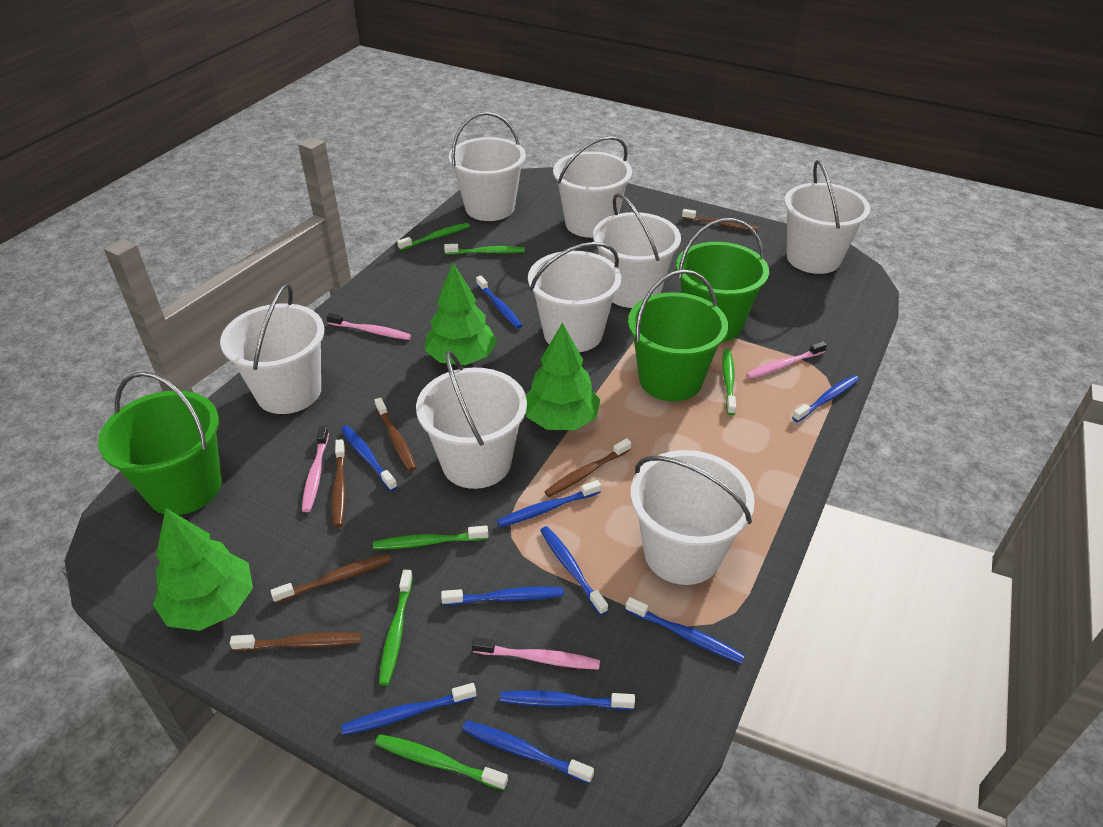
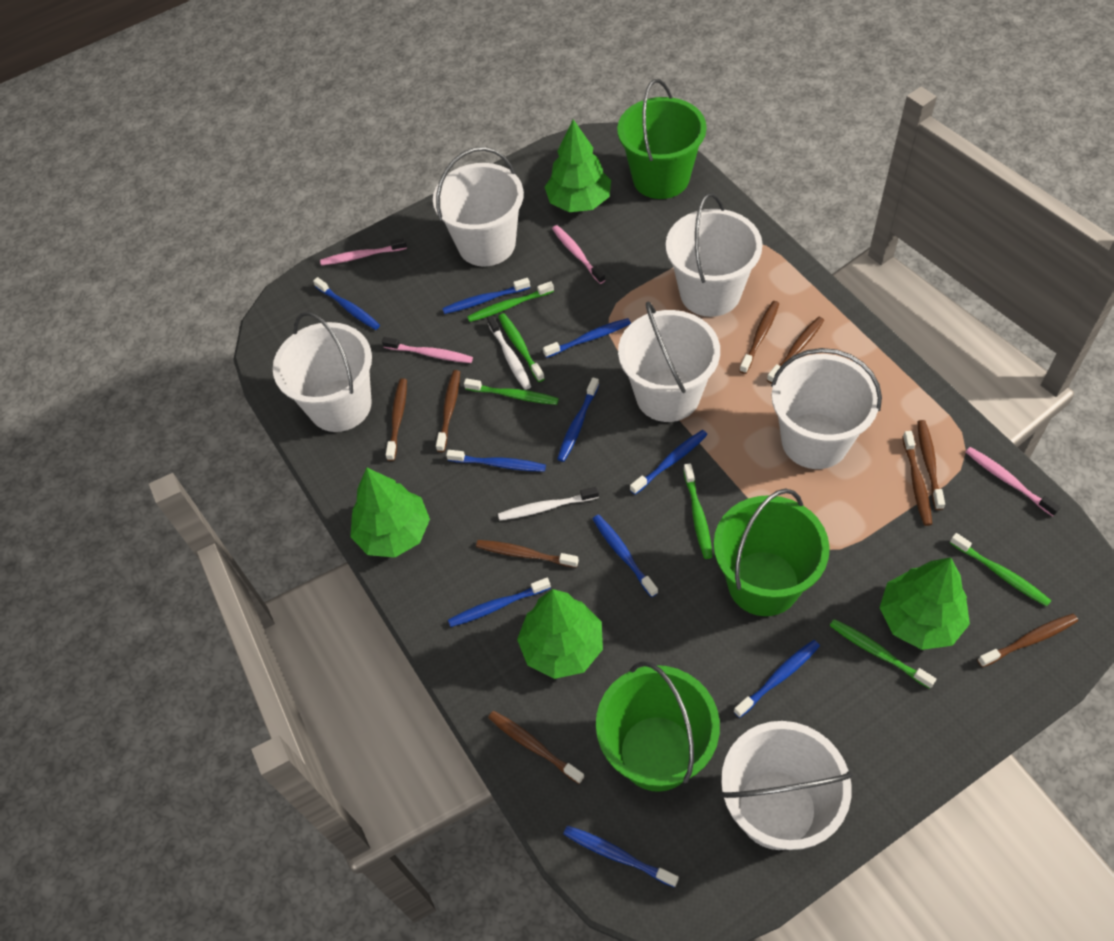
brown toothbrush: [230,632,362,651] [270,554,392,603] [332,439,346,527] [375,398,416,471] [544,438,631,497] [682,209,758,231] = 6 -> [386,378,407,461] [436,370,460,452] [476,540,579,568] [488,711,585,784] [739,301,779,374] [767,317,824,384] [902,431,932,526] [917,420,945,510] [977,614,1078,667] = 9
green tree: [153,508,253,631] [425,263,497,365] [525,323,600,430] = 3 -> [351,468,430,558] [517,589,603,679] [545,119,611,212] [879,557,970,650] = 4
white bucket: [220,283,324,414] [416,351,527,489] [449,112,526,221] [528,242,621,352] [553,136,632,238] [593,193,681,308] [631,450,755,585] [784,160,870,274] = 8 -> [273,311,372,432] [433,147,524,266] [618,302,720,422] [666,193,763,317] [720,721,853,850] [771,348,882,469] = 6
white toothbrush: none = 0 -> [487,315,531,390] [498,487,599,521] = 2

